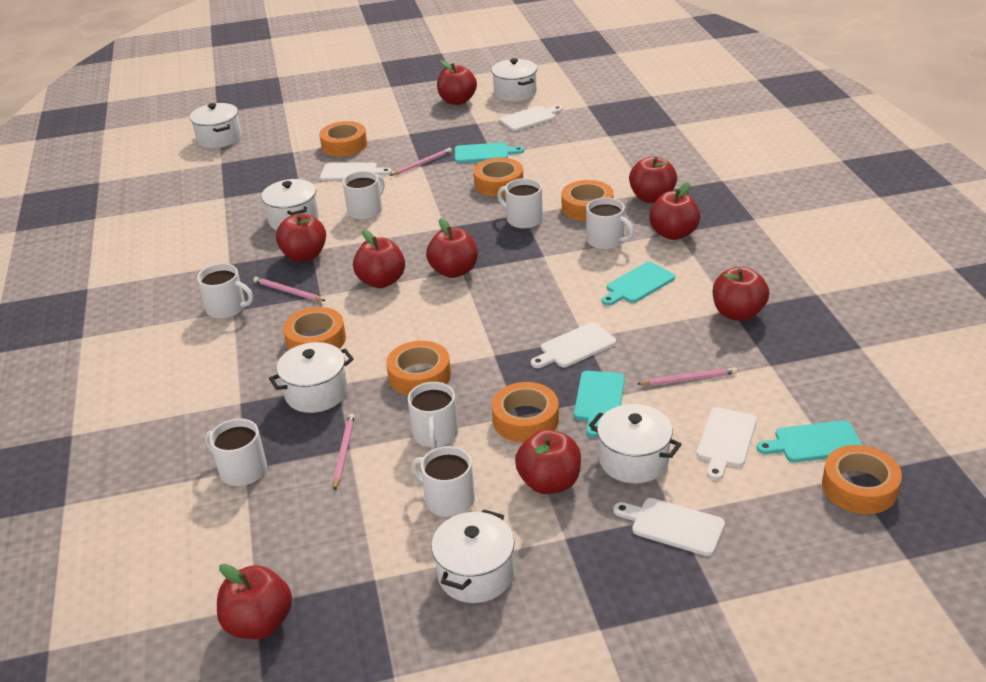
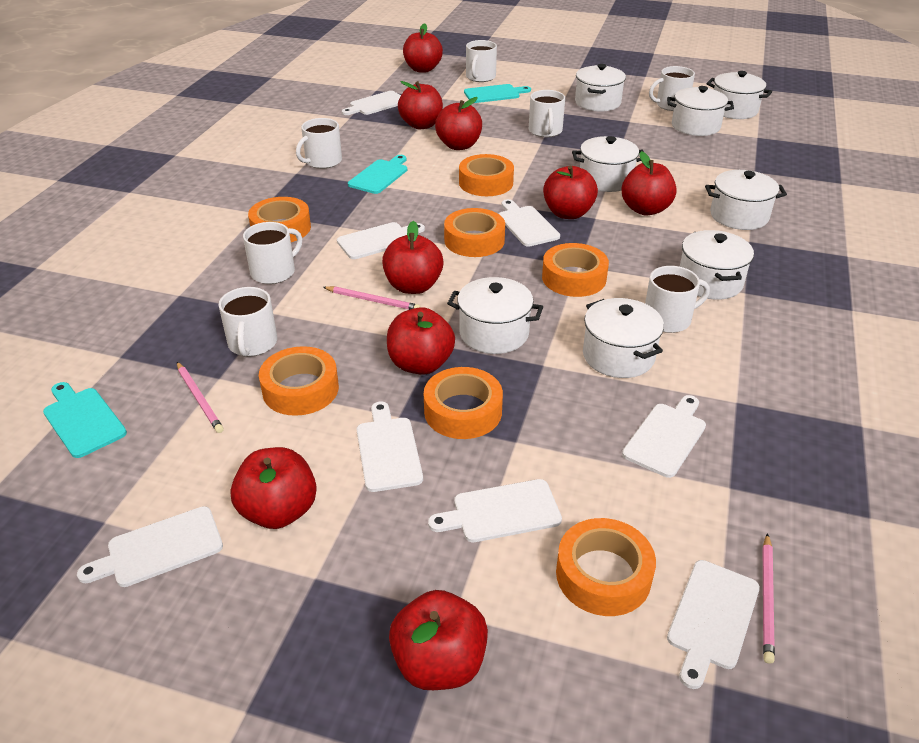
pink pencil: [253,277,325,301] [333,413,355,491] [390,148,452,176] [637,367,737,386] = 4 -> [177,362,224,433] [323,286,421,310] [763,533,775,664] = 3
turquoise cutting board: [455,142,524,163] [574,371,625,438] [602,262,675,306] [756,420,862,463] = 4 -> [43,382,127,458] [348,155,407,194] [464,84,531,103] = 3
white cutting board: [320,162,392,181] [500,105,563,131] [531,322,616,368] [613,498,725,556] [697,407,757,480] = 5 -> [77,506,223,587] [337,222,425,259] [342,91,401,115] [357,402,423,492] [428,479,562,542] [499,199,560,247] [622,395,706,478] [667,560,760,689] = 8
white pot: [190,103,241,148] [262,179,319,230] [269,342,354,413] [431,509,515,603] [491,58,537,102] [589,404,682,483] = 6 -> [447,277,543,354] [572,136,644,192] [575,64,626,111] [583,298,664,378] [667,86,734,136] [680,230,754,300] [705,170,787,230] [707,71,772,119] = 8

